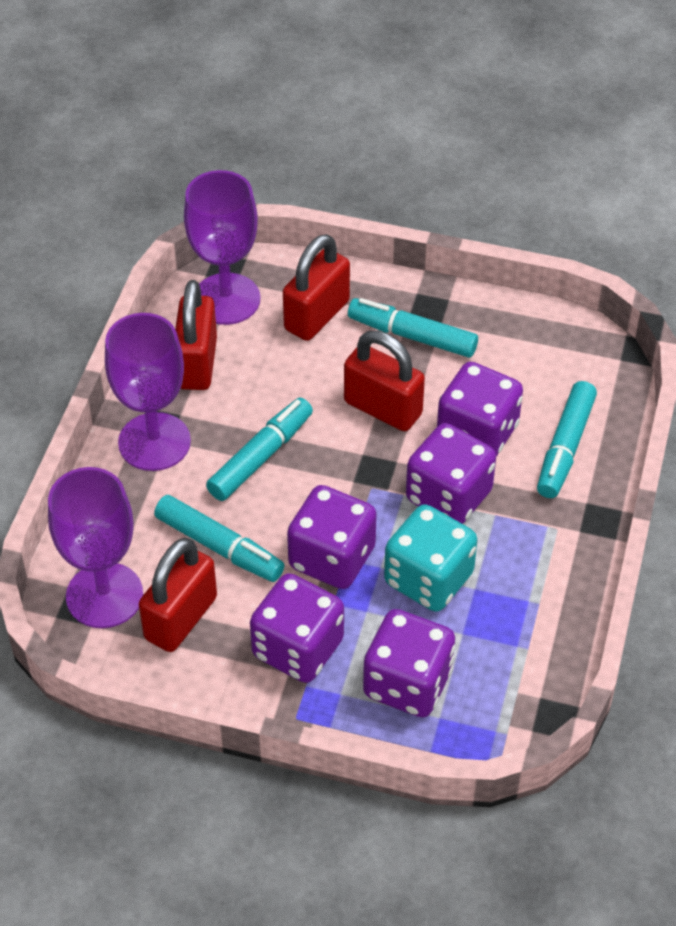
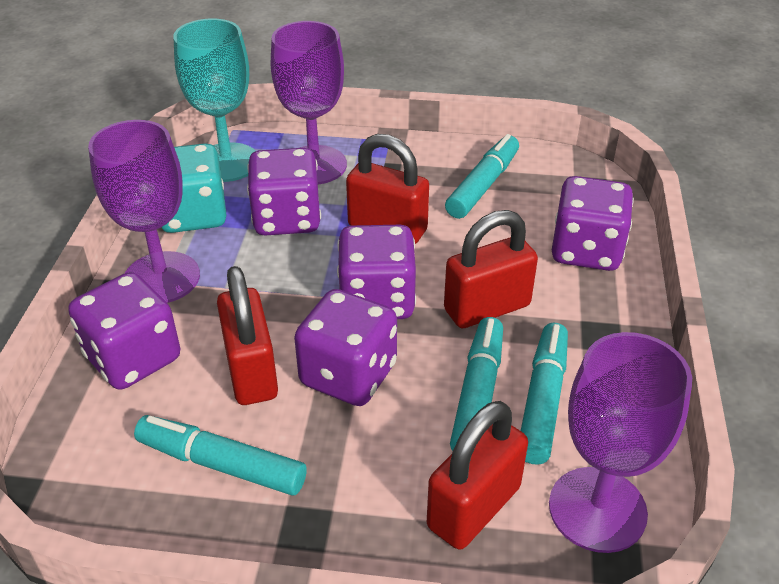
turquoise goblet: none = 0 -> [173,19,256,182] = 1

